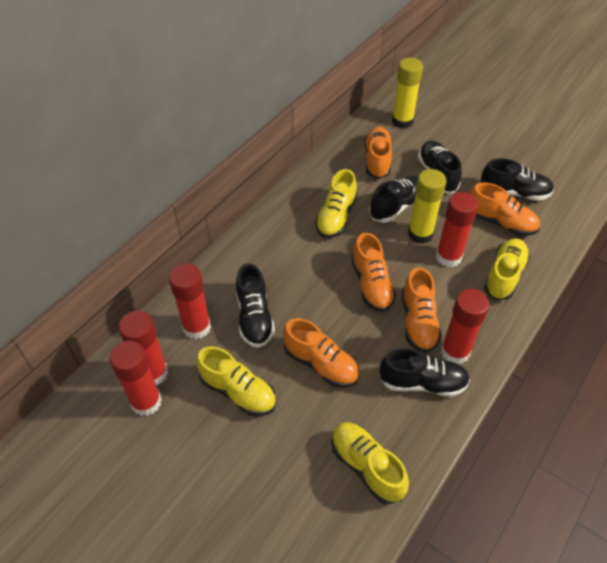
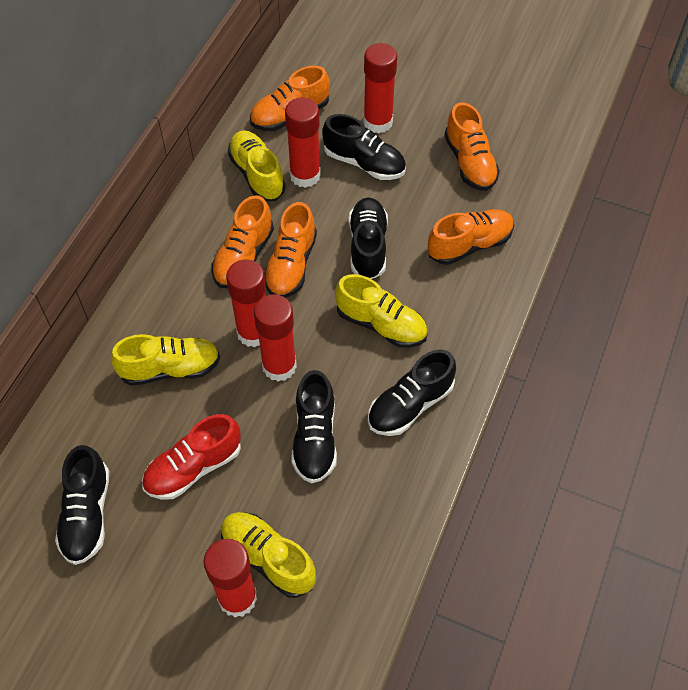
red shoe: none = 0 -> [142,414,241,500] = 1
yellow glue stick: [392,58,423,129] [408,169,447,244] = 2 -> none = 0

